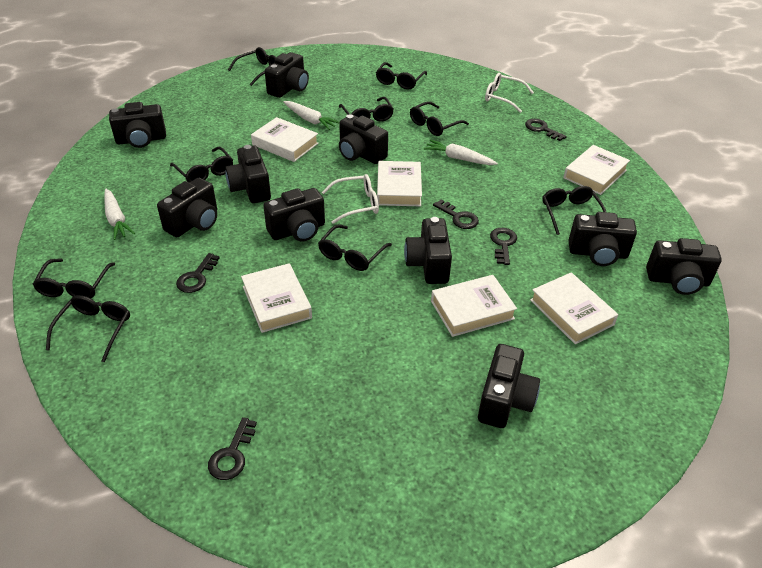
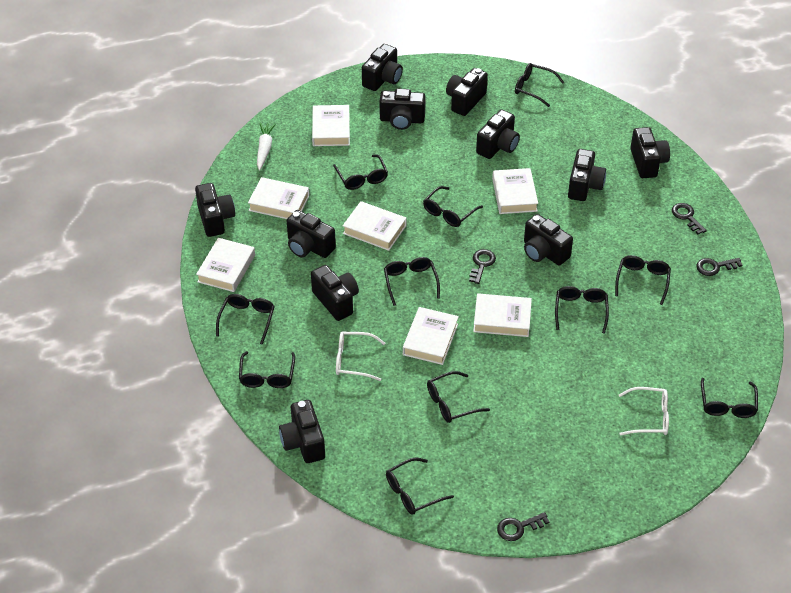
black camera: [109,102,166,148] [157,178,217,237] [225,145,271,203] [263,188,325,241] [265,52,309,98] [339,114,388,164] [404,217,452,284] [478,344,540,428] [569,212,637,266] [646,238,722,295] = 10 -> [195,183,235,237] [279,400,325,463] [287,210,336,258] [311,265,359,321] [362,44,403,91] [379,88,426,130] [446,68,488,116] [476,109,520,159] [524,214,573,265] [568,149,606,201] [630,127,670,178] = 11
black glasses: [32,259,115,298] [46,295,130,362] [170,147,233,183] [228,47,276,86] [318,224,392,271] [339,97,394,122] [376,62,427,90] [410,101,469,136] [542,186,606,235] = 9 -> [216,294,275,345] [239,351,295,388] [333,154,388,190] [384,257,440,306] [386,457,454,515] [423,186,483,227] [427,371,490,423] [515,63,564,107] [555,286,609,334] [615,255,671,305] [701,378,758,418] = 11
black key: [176,253,219,293] [208,417,257,480] [433,200,479,229] [490,228,517,265] [525,119,567,141] = 5 -> [469,249,496,284] [497,512,549,541] [672,203,707,234] [696,258,742,276] = 4
white book: [241,263,312,333] [251,117,319,162] [377,161,422,206] [431,275,517,337] [530,272,618,344] [563,145,630,195] = 6 -> [196,238,255,292] [248,177,310,219] [312,105,350,146] [343,201,407,251] [403,307,459,365] [473,293,532,337] [492,168,538,214] = 7
white carrot: [104,189,135,240] [283,101,340,130] [424,140,498,165] = 3 -> [257,123,276,170] = 1

